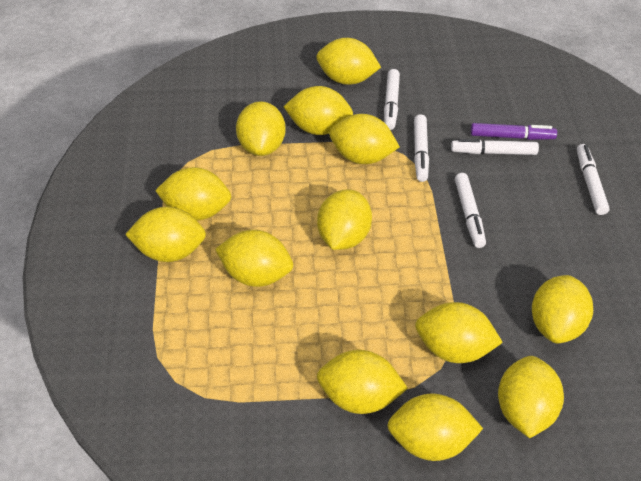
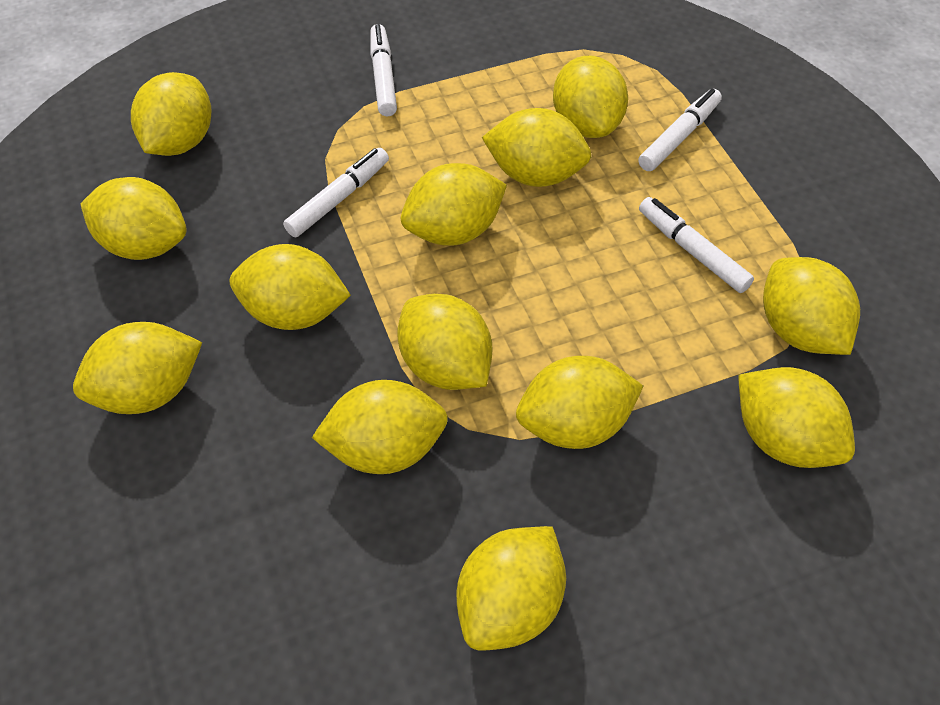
purple marker: [471,123,557,140] = 1 -> none = 0
white marker: [384,69,400,130] [414,114,429,182] [451,139,539,155] [455,173,486,248] [577,144,610,215] = 5 -> [283,148,389,237] [370,24,397,116] [638,89,722,171] [639,197,754,293] = 4

